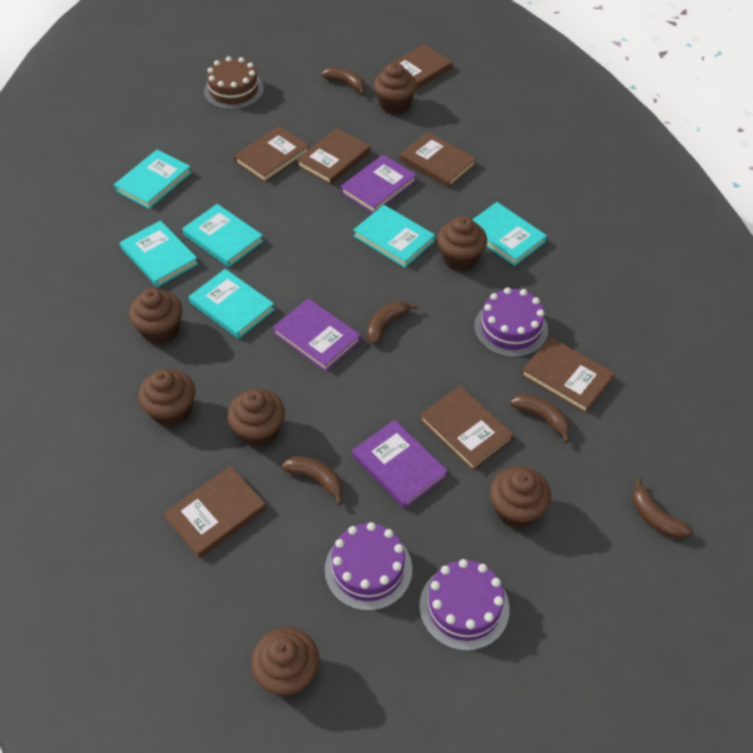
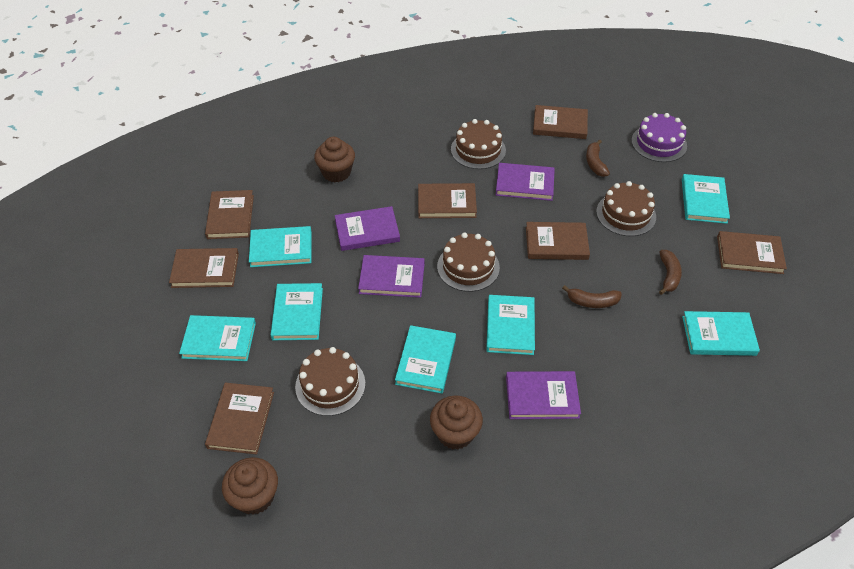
brown banana: [282,456,343,505] [322,67,365,95] [367,301,418,344] [510,394,570,443] [632,478,693,539] = 5 -> [562,285,622,308] [586,139,610,177] [659,250,682,295] = 3
brown cake: [204,56,264,110] = 1 -> [295,347,365,416] [437,233,500,292] [451,119,506,169] [596,181,656,236] = 4
brown cupcake: [129,288,183,345] [138,369,195,427] [227,389,285,448] [251,627,319,697] [374,63,417,114] [437,216,487,271] [490,466,551,529] = 7 -> [222,457,278,515] [314,137,355,182] [430,396,483,450] = 3
purple book: [273,298,361,372] [340,155,416,213] [352,420,448,509] = 3 -> [335,206,400,251] [358,255,425,298] [496,163,555,201] [506,371,581,419] = 4
purple cake: [325,522,412,611] [419,559,509,651] [474,287,548,357] = 3 -> [631,113,687,162] = 1
turquoise book: [114,150,192,209] [120,221,198,287] [182,204,264,267] [189,269,275,339] [353,205,435,268] [472,202,547,266] = 6 -> [179,315,256,361] [249,226,312,267] [271,283,323,340] [395,325,456,393] [486,295,535,355] [682,174,730,224] [682,311,760,356] = 7

